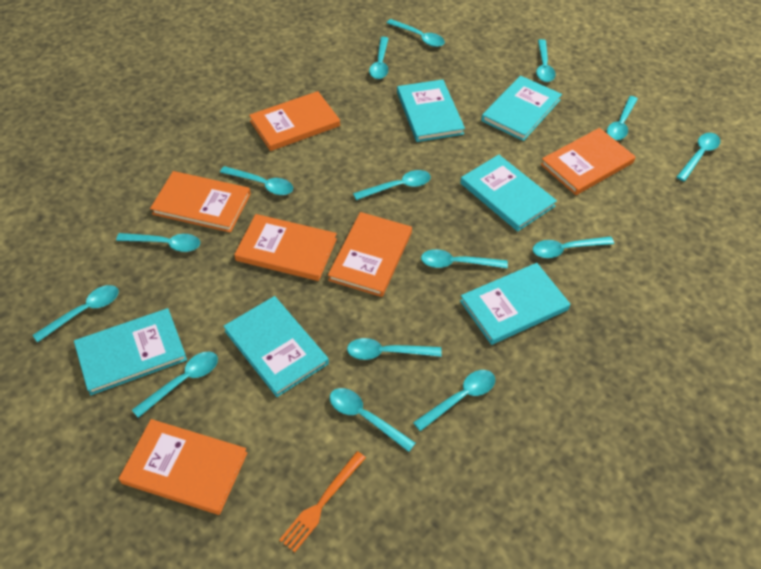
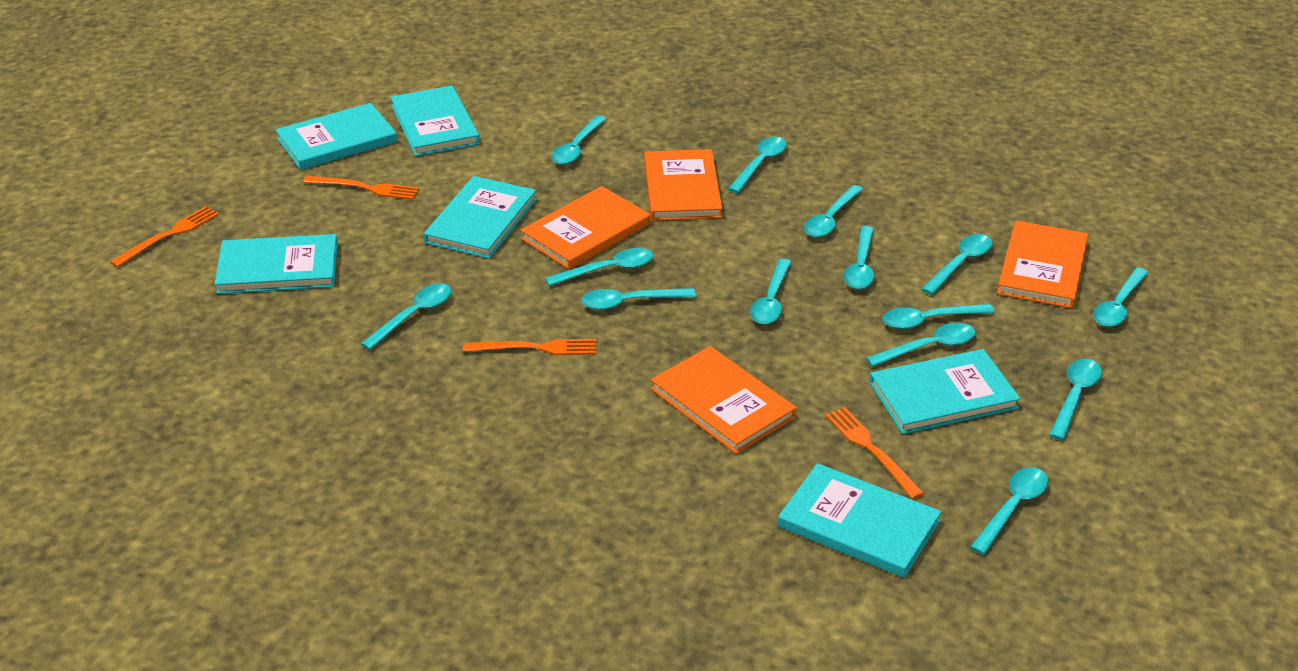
orange book: [119,419,247,515] [150,171,251,233] [234,214,337,281] [249,91,340,151] [328,212,412,297] [541,128,636,195] = 6 -> [521,186,650,270] [644,149,722,221] [651,346,797,454] [997,221,1088,308] = 4
orange fork: [279,451,366,552] = 1 -> [110,206,219,267] [303,176,419,200] [463,339,596,355] [825,407,924,499] = 4
turquoise spoon: [32,285,119,343] [116,233,200,252] [132,352,218,418] [220,166,293,195] [330,388,416,452] [347,338,442,360] [353,170,431,200] [369,37,389,79] [387,19,445,47] [413,370,495,431] [421,249,508,269] [533,237,614,258] [536,39,555,82] [607,96,638,140] [677,133,720,181] = 15 -> [361,283,451,350] [545,248,653,286] [551,116,606,165] [581,288,696,310] [728,136,787,193] [750,259,791,324] [804,185,863,237] [844,226,874,289] [866,323,975,367] [882,304,995,329] [922,234,992,295] [970,467,1048,555] [1049,358,1102,440] [1093,267,1149,327] = 14

